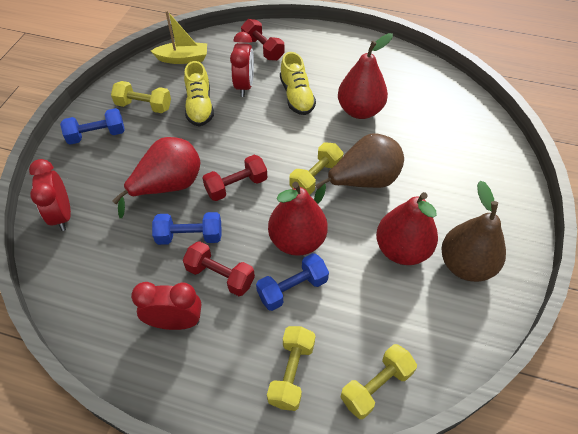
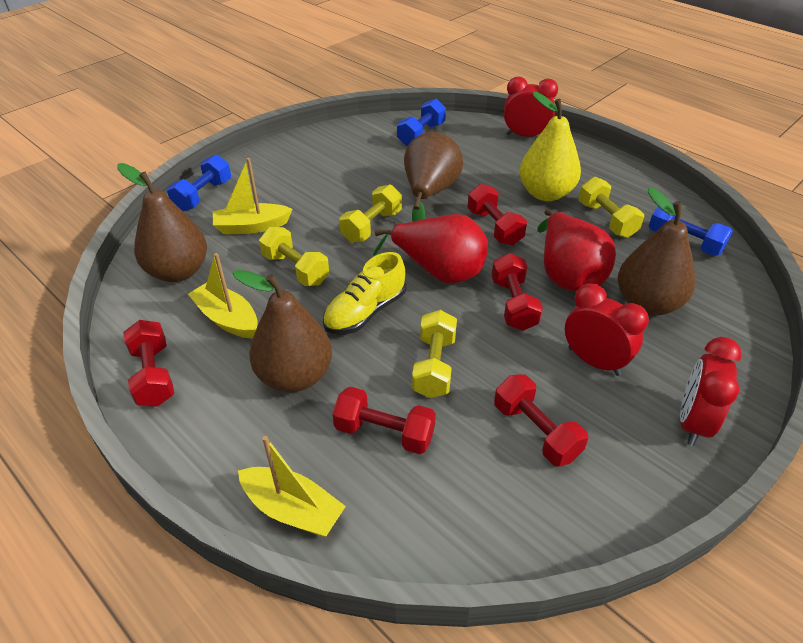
brown pear: [314,133,404,204] [441,181,506,282] = 2 -> [117,163,207,282] [233,270,332,392] [404,132,463,222] [618,187,695,316] = 4
red dumbbell: [183,241,255,296] [203,155,267,201] [241,19,284,61] = 3 -> [123,320,174,407] [332,387,436,454] [467,184,527,245] [492,253,543,331] [494,374,588,466] = 5
red pear: [112,137,200,218] [268,182,328,256] [338,33,393,119] [376,192,438,265] = 4 -> [373,214,488,284] [537,209,616,292] = 2
yellow boat: [151,10,207,64] = 1 -> [188,253,258,339] [213,158,293,235] [238,436,346,537] = 3
yellow pear: none = 0 -> [519,92,581,201] = 1
yellow shoe: [184,61,214,127] [280,52,316,115] = 2 -> [323,252,406,334] = 1

